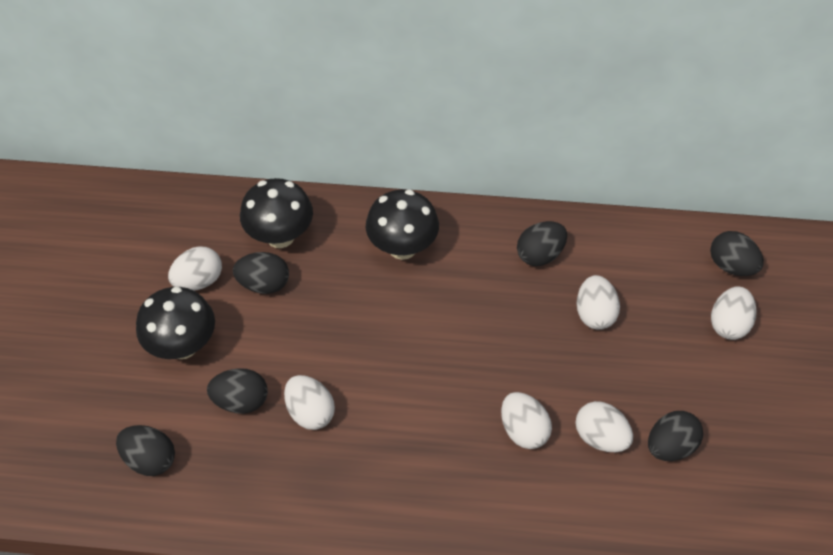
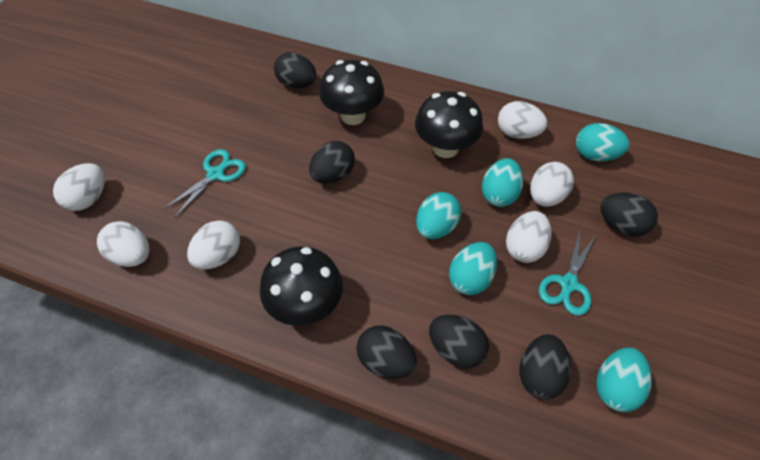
turquoise egg: none = 0 -> [416,192,461,239] [449,242,497,295] [482,158,523,207] [576,123,630,161] [596,348,652,412] = 5
turquoise scissors: none = 0 -> [163,149,246,218] [539,229,596,316] = 2

